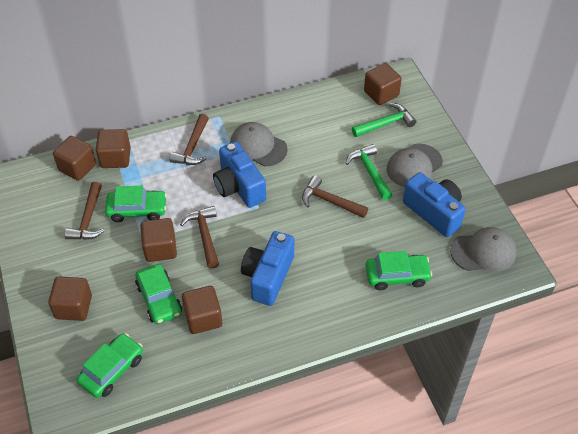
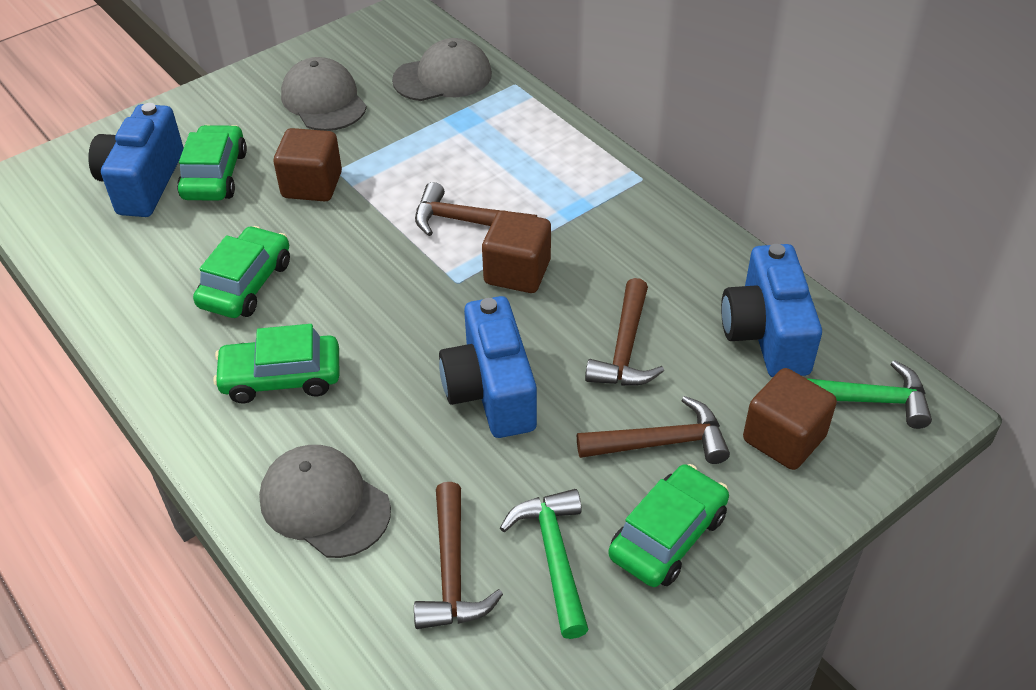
brown cube: [48,277,92,321] [53,136,96,181] [96,129,131,168] [140,218,177,262] [182,286,222,334] [364,63,402,105] = 6 -> [274,128,342,202] [482,211,551,293] [743,368,837,470] = 3

